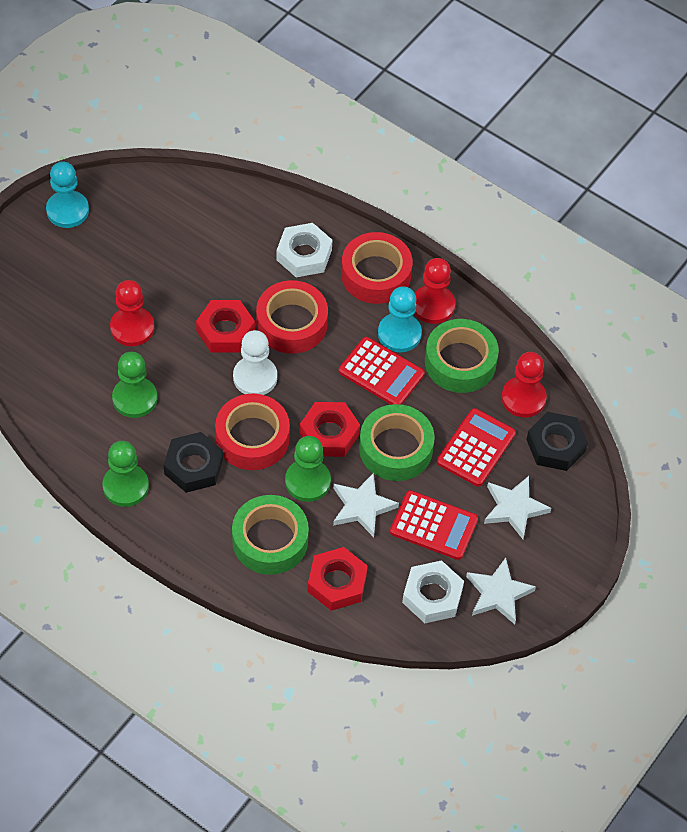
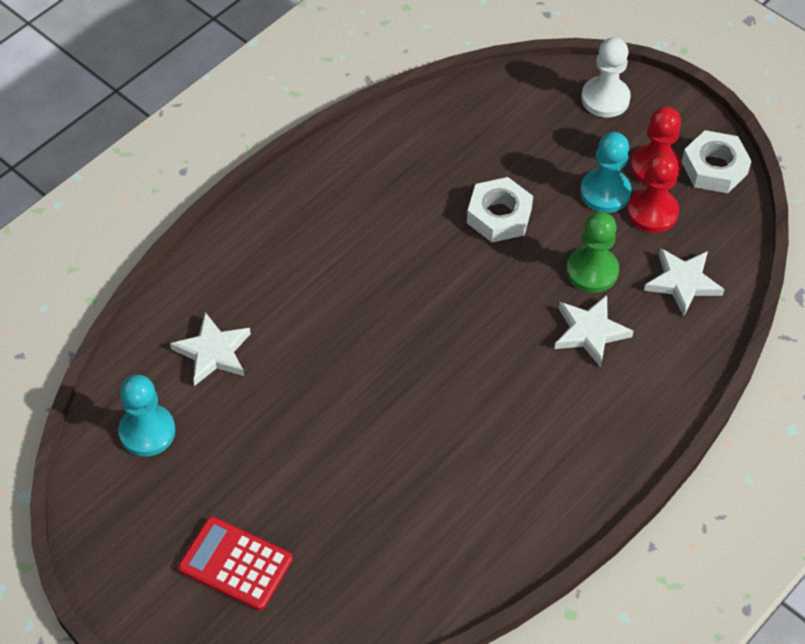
black nut: [164,432,223,493] [526,412,588,471] = 2 -> none = 0
green pawn: [103,441,149,507] [112,352,157,418] [285,436,331,502] = 3 -> [566,212,619,293] = 1
green tape: [232,495,309,575] [359,404,434,481] [425,319,499,393] = 3 -> none = 0
red calculator: [339,337,425,405] [390,490,478,560] [437,408,516,487] = 3 -> [178,516,293,611] = 1
red nut: [196,300,255,353] [299,402,360,457] [308,547,368,611] = 3 -> none = 0
red pawn: [110,280,154,346] [415,258,455,324] [502,352,546,418] = 3 -> [627,152,679,233] [631,107,682,186] = 2
red tape: [215,394,290,470] [256,280,328,354] [341,232,413,304] = 3 -> none = 0

